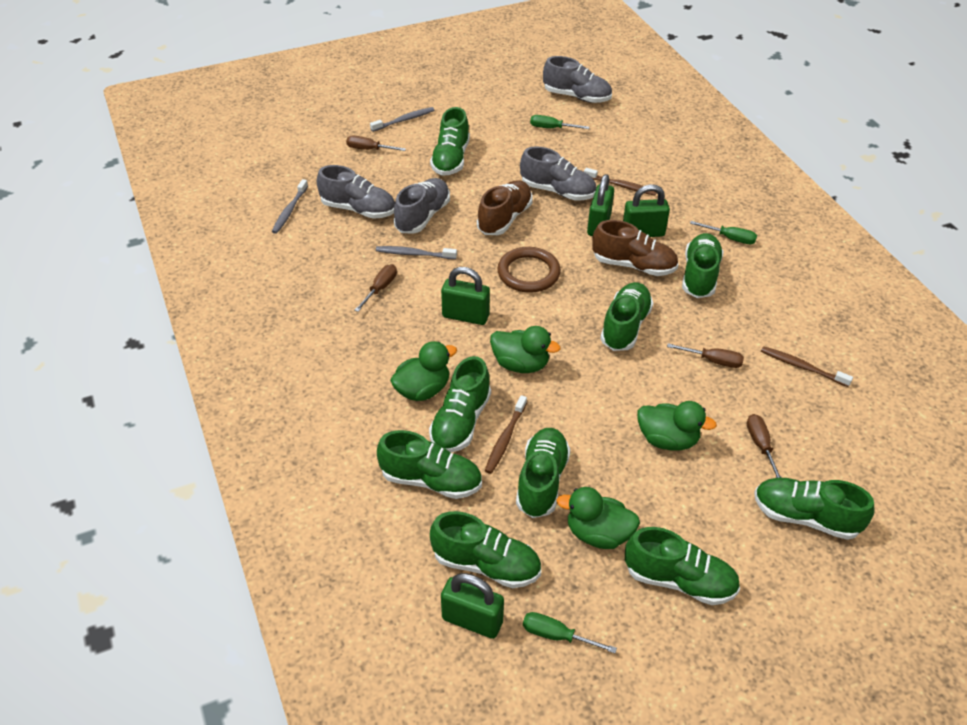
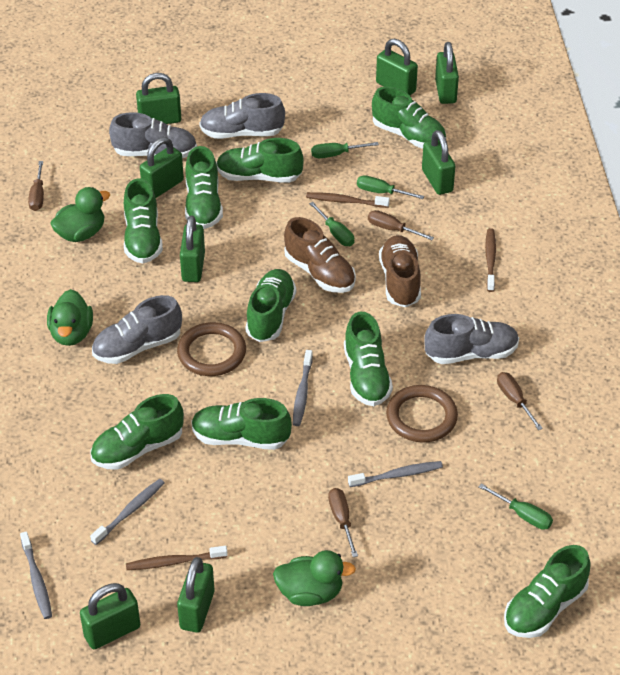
brown ring: [497,247,561,293] = 1 -> [177,322,246,376] [386,385,458,442] = 2
green duck: [390,341,457,401] [490,326,560,373] [556,487,640,549] [637,401,717,451] = 4 -> [47,289,93,346] [50,187,110,242] [273,550,356,606] = 3
green padlock: [441,267,490,325] [441,573,504,639] [587,174,614,236] [623,184,670,237] = 4 -> [80,583,141,649] [136,73,181,124] [140,137,184,198] [177,557,214,633] [180,215,205,282] [376,39,418,95] [422,130,455,195] [435,42,459,104] = 8
green screwdriver: [523,612,617,653] [530,115,589,129] [690,221,757,244] = 3 -> [309,202,354,246] [311,142,379,158] [357,175,424,199] [478,484,553,530] = 4
grey toothbrush: [271,179,308,234] [370,107,434,132] [376,246,457,259] = 3 -> [20,531,52,619] [90,479,165,545] [293,350,313,426] [348,461,443,487] = 4

